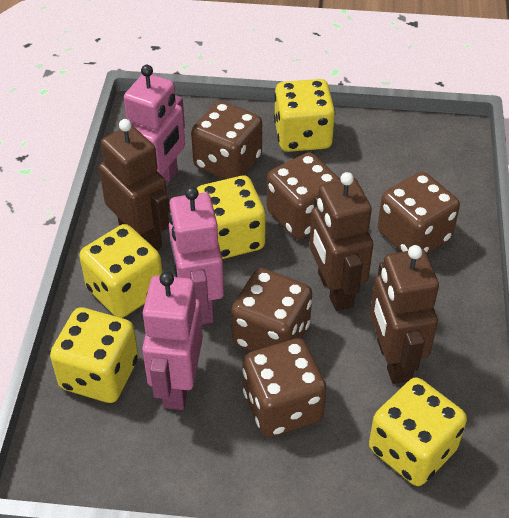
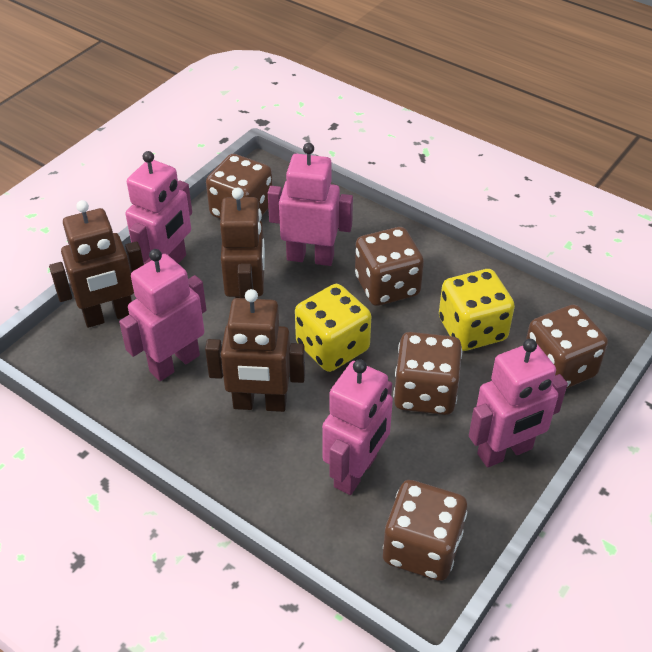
pink robot: [124,65,185,182] [142,272,203,410] [168,187,224,325] = 3 -> [119,249,206,381] [126,151,192,265] [268,143,353,266] [322,359,393,495] [469,339,568,468] = 5
yellow dice: [50,307,138,403] [79,224,163,318] [196,176,266,259] [274,79,335,152] [369,378,467,486] = 5 -> [295,284,371,372] [439,269,515,351] = 2

